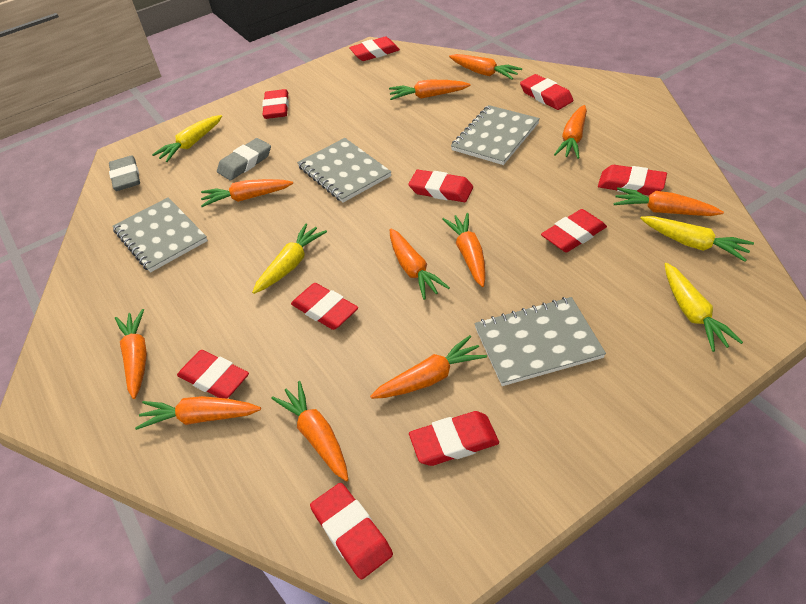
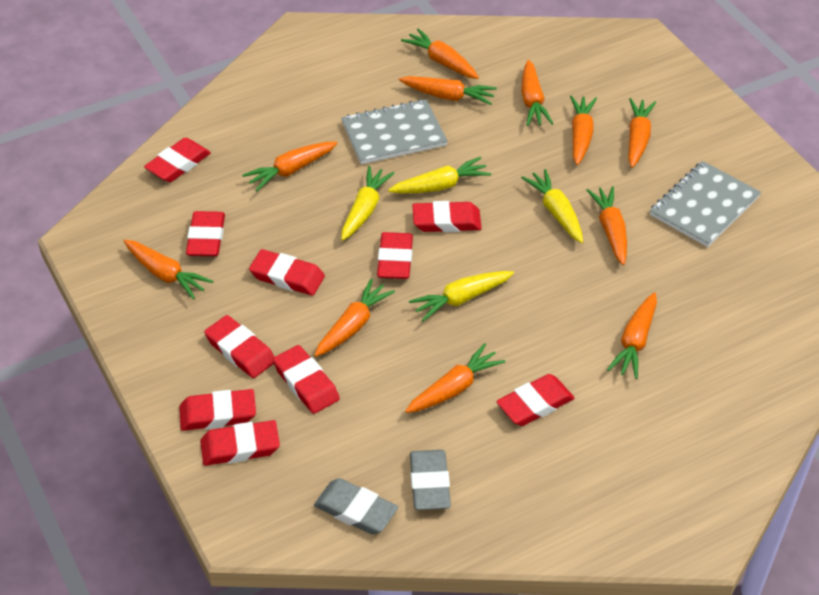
grey notebook: [112,197,208,272] [297,138,391,203] [451,105,540,165] [474,297,606,386] = 4 -> [341,99,448,164] [650,161,761,247] = 2

